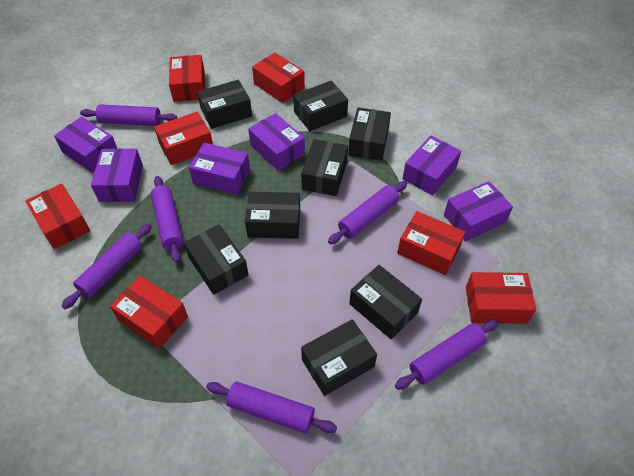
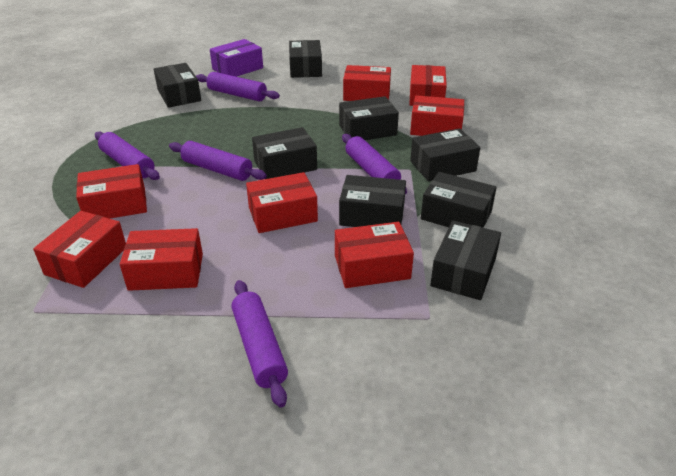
purple box: [54,116,117,173] [91,148,143,202] [189,142,250,195] [248,113,305,171] [402,136,461,196] [444,181,513,241] = 6 -> [210,39,263,77] = 1
purple rolling pin: [61,224,152,309] [80,104,177,126] [151,176,184,263] [206,382,337,433] [328,181,407,244] [395,319,499,390] = 6 -> [95,131,160,180] [169,141,267,181] [196,72,280,101] [231,280,288,408] [342,134,407,194] = 5
red box: [25,184,90,249] [110,276,188,349] [154,112,213,165] [169,55,205,102] [252,53,305,103] [397,211,466,275] [466,272,536,324] = 7 -> [33,211,126,288] [76,164,147,219] [120,228,203,291] [246,172,318,233] [335,222,414,288] [343,65,391,101] [409,65,447,106] [410,95,464,136] = 8

